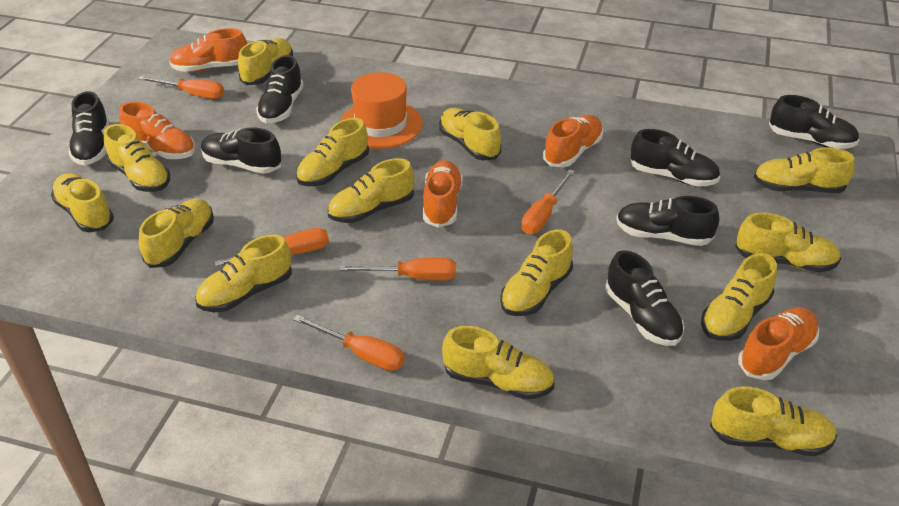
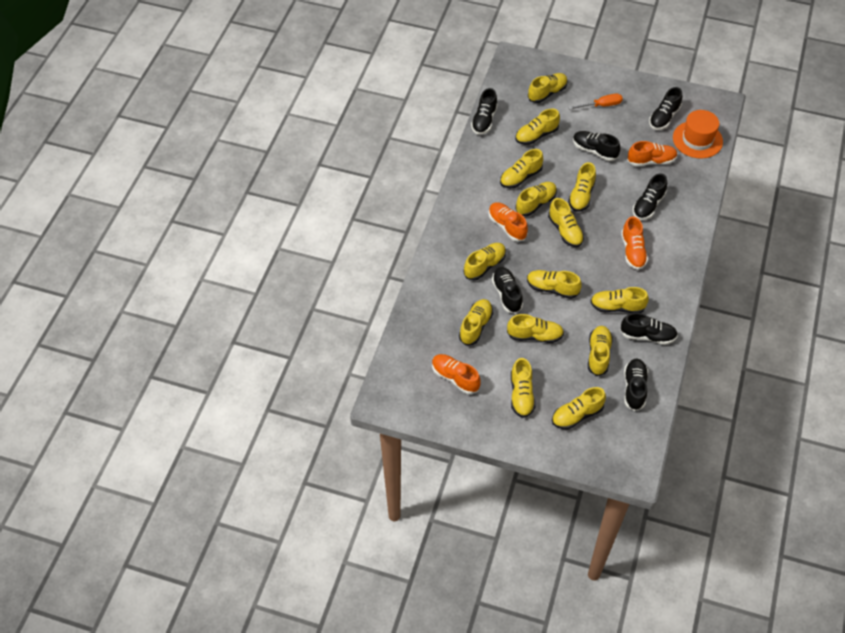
orange screwdriver: [138,76,224,99] [214,228,329,266] [293,315,405,371] [339,258,456,281] [521,169,575,234] = 5 -> [568,94,623,110] = 1
orange shoe: [119,101,195,159] [169,28,247,72] [423,160,463,228] [543,115,603,167] [738,307,819,380] = 5 -> [432,354,481,394] [488,202,528,242] [621,216,648,270] [627,141,678,166] = 4

